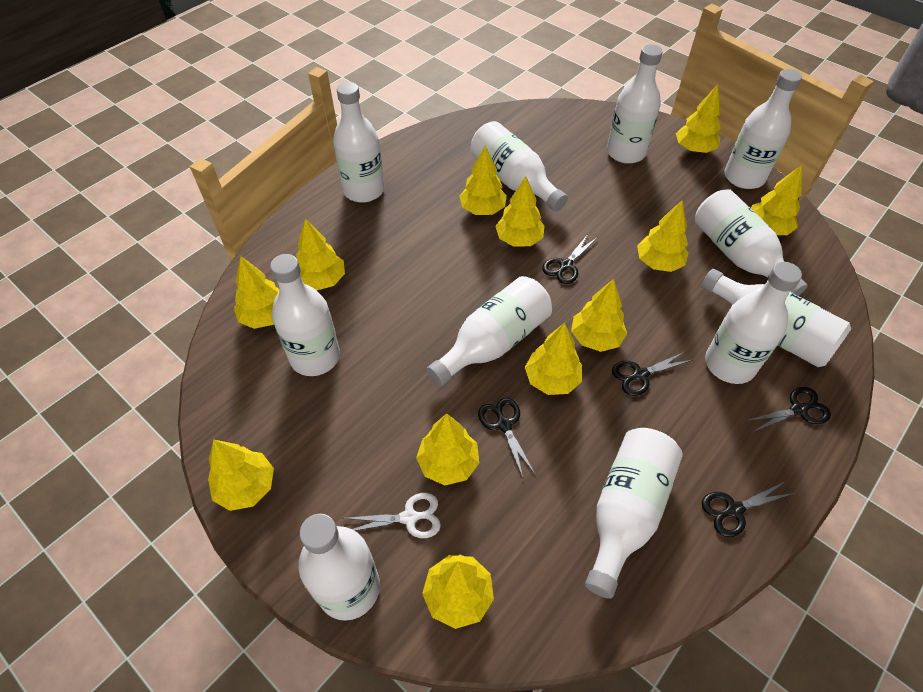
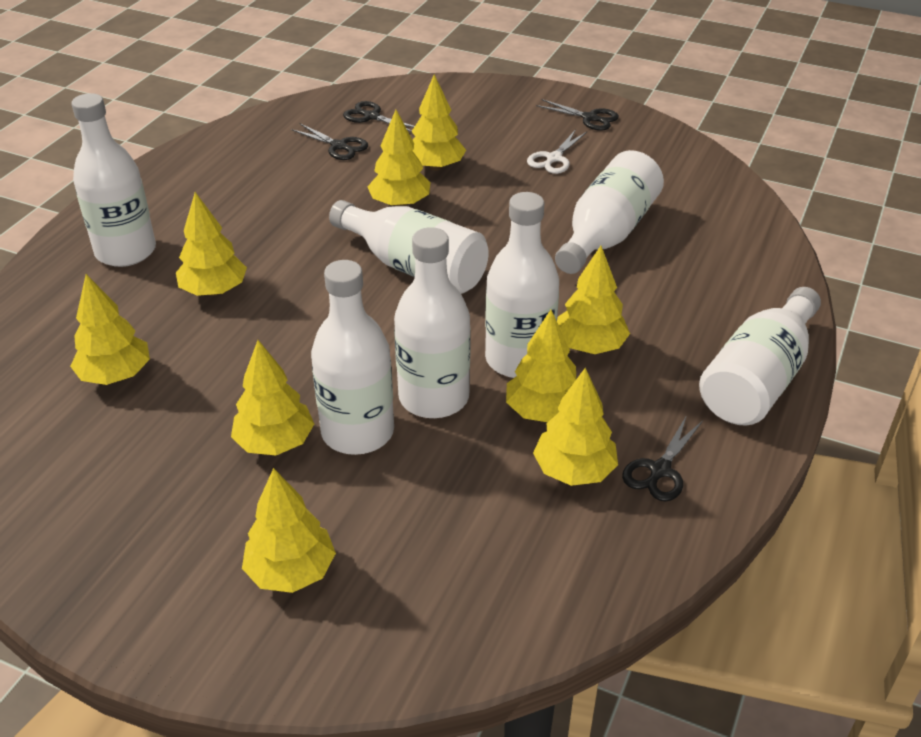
black scissors: [478,398,535,478] [542,234,598,284] [612,351,693,396] [702,481,794,537] [746,387,831,432] = 5 -> [291,124,368,160] [343,101,415,132] [536,99,619,131] [622,415,703,501] = 4
white bottle: [270,254,340,376] [298,514,380,621] [333,82,384,203] [427,276,552,386] [470,121,568,211] [585,428,683,599] [607,44,663,164] [695,189,808,296] [701,269,851,367] [705,262,802,384] [724,69,802,189] = 11 -> [72,93,156,267] [311,260,394,455] [329,200,489,294] [394,227,471,418] [485,192,559,378] [555,150,664,274] [699,287,821,425] = 7
yellow tree: [208,439,274,511] [234,256,280,329] [296,218,345,291] [416,413,479,485] [422,554,494,629] [459,145,507,215] [495,176,545,247] [525,323,582,395] [571,279,627,352] [637,200,689,272] [676,84,721,153] [751,165,802,235] = 12 -> [70,274,150,385] [176,192,247,296] [231,340,314,455] [242,468,336,593] [368,110,431,206] [411,74,466,171] [506,310,576,422] [533,368,618,486] [557,246,630,354] = 9

